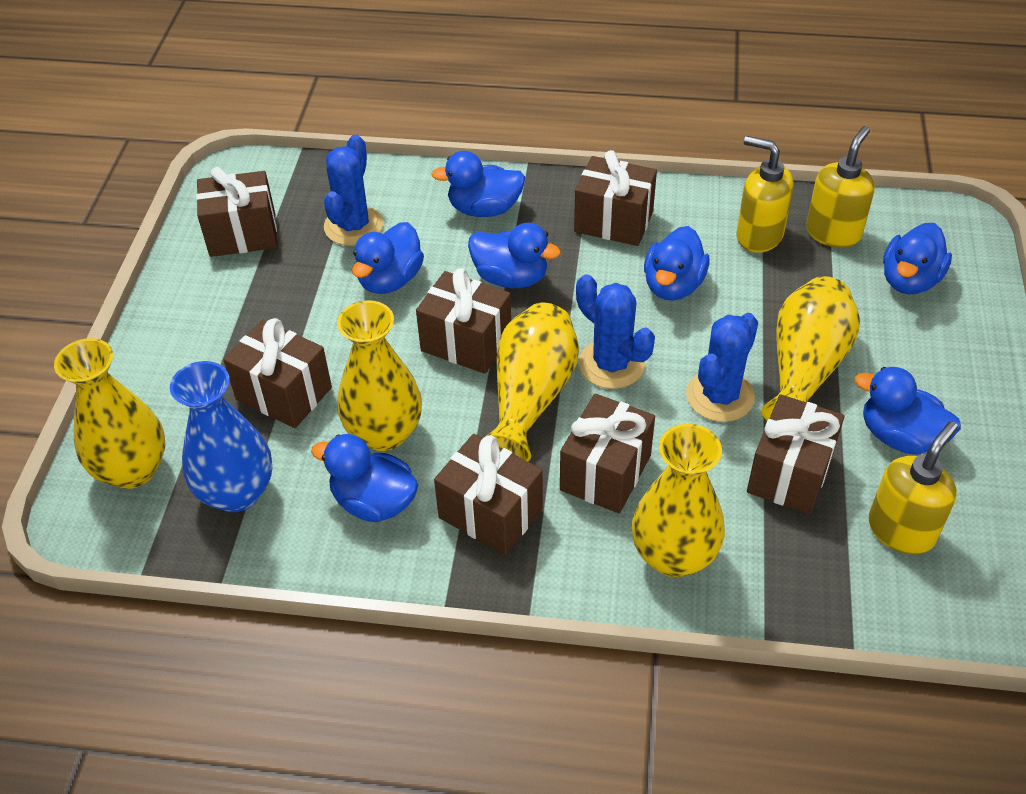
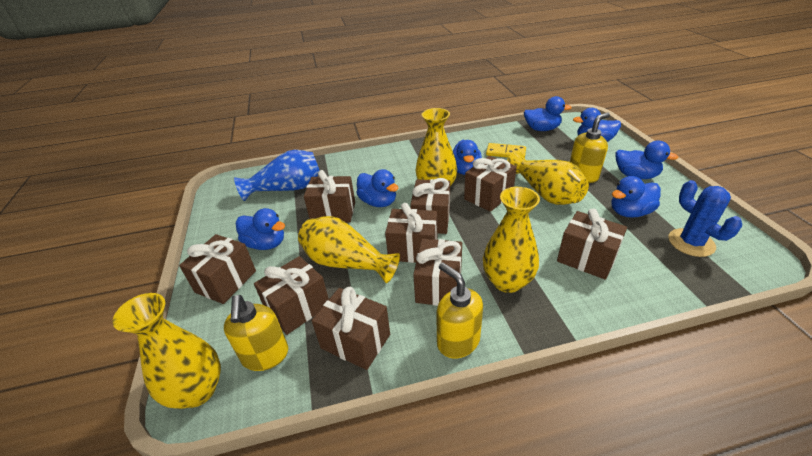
blue cactus: [324,134,383,246] [576,274,655,389] [686,313,758,422] = 3 -> [668,180,742,257] = 1
brown gift: [196,167,277,257] [223,318,332,428] [416,268,511,374] [434,434,543,555] [560,393,655,513] [574,150,657,246] [747,394,845,514] = 7 -> [179,234,256,304] [254,256,329,335] [304,170,355,223] [312,287,390,370] [385,203,438,263] [410,178,450,234] [413,239,462,306] [464,156,517,212] [557,209,627,280] = 9
yellow domino: none = 0 -> [486,143,526,158] = 1

